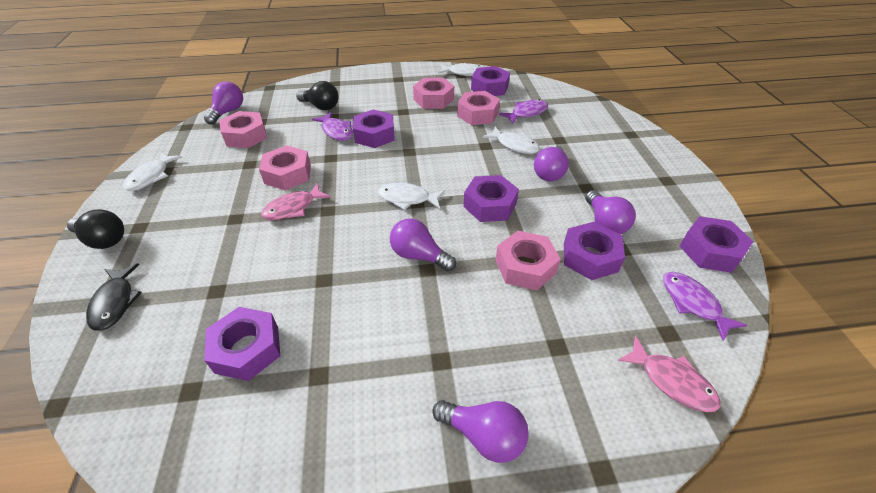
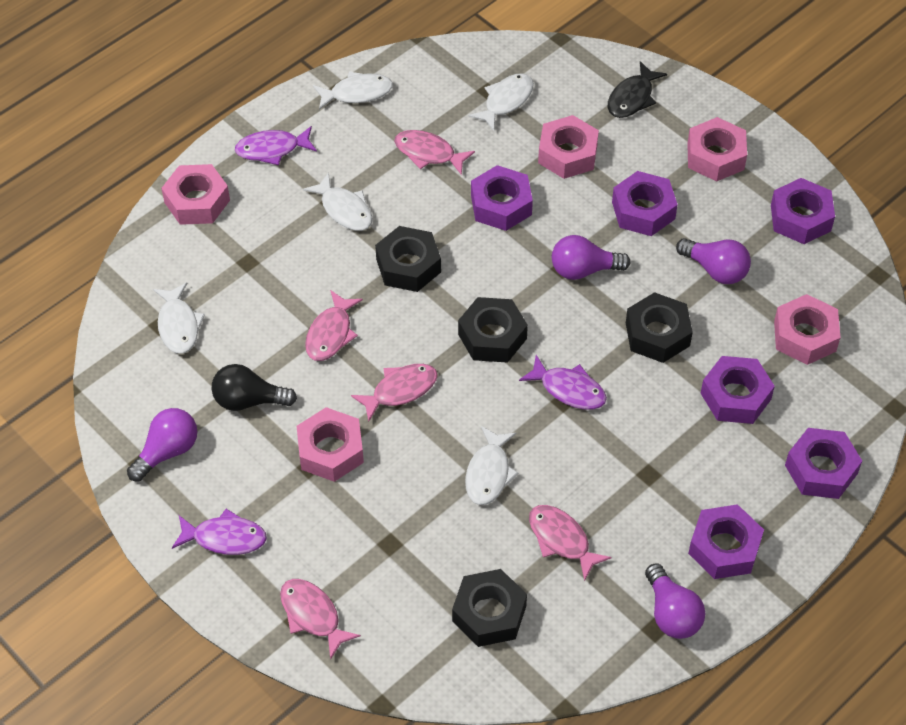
black light bulb: [67,209,124,249] [296,81,339,110] = 2 -> [212,364,297,411] = 1
black nut: none = 0 -> [375,226,441,292] [452,569,527,647] [458,297,528,363] [626,292,693,363] = 4
pink fish: [261,183,331,220] [617,336,721,412] = 2 -> [280,579,361,660] [305,290,363,361] [351,364,438,422] [394,130,475,175] [529,505,612,581] = 5
purple light bulb: [204,81,243,125] [390,219,456,271] [432,400,529,463] [534,146,569,181] [585,190,636,234] = 5 -> [127,408,197,481] [552,235,631,280] [645,563,705,639] [676,238,751,284] = 4
white fish: [123,152,182,191] [378,183,445,210] [438,63,482,76] [482,127,540,154] = 4 -> [153,283,205,354] [303,172,373,231] [313,71,393,110] [465,426,518,505] [468,73,534,131] = 5

